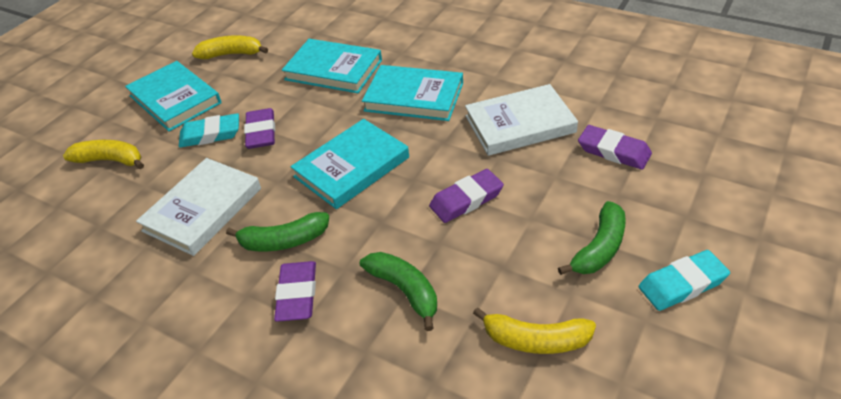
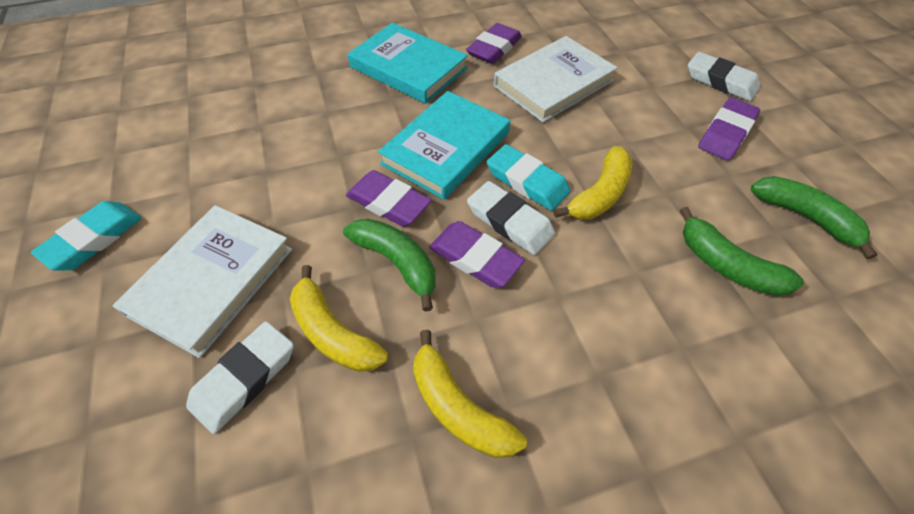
turquoise book: [125,61,222,132] [282,39,382,93] [291,119,409,209] [362,65,463,121] = 4 -> [348,22,468,104] [378,91,510,200] = 2
white eraser: none = 0 -> [186,321,294,434] [467,181,555,255] [688,52,760,101] = 3

